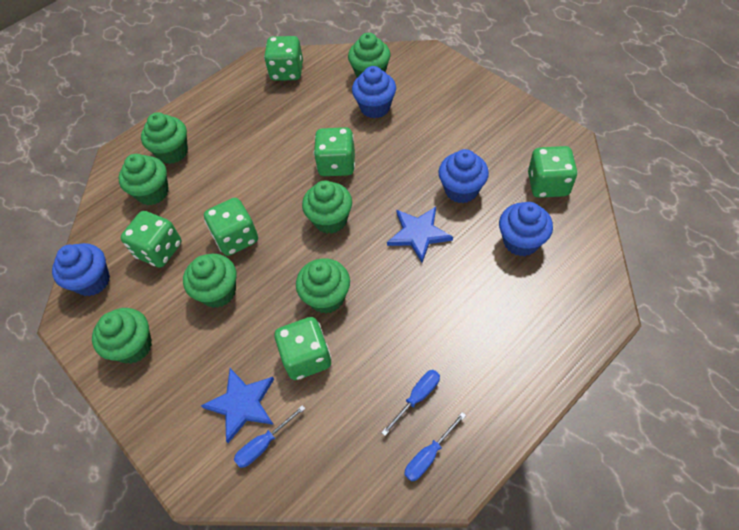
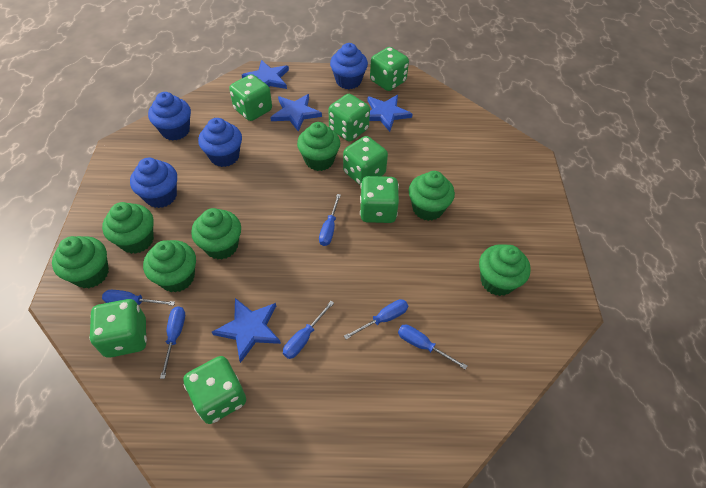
blue screwdriver: [234,405,305,468] [381,370,440,436] [404,412,466,482] = 3 -> [102,290,175,306] [160,306,185,379] [283,301,334,359] [319,194,341,246] [344,299,408,339] [398,325,467,370] = 6
blue star: [201,368,274,443] [387,207,453,263] = 2 -> [212,298,281,363] [242,60,289,89] [270,94,322,131] [367,95,412,132] = 4
green dice: [121,211,181,268] [204,198,258,256] [264,36,303,81] [275,317,331,380] [314,127,355,176] [528,146,578,198] = 6 -> [89,299,147,358] [183,356,246,424] [229,74,272,121] [329,94,370,141] [343,136,388,185] [360,176,399,223] [370,47,409,91] = 7

